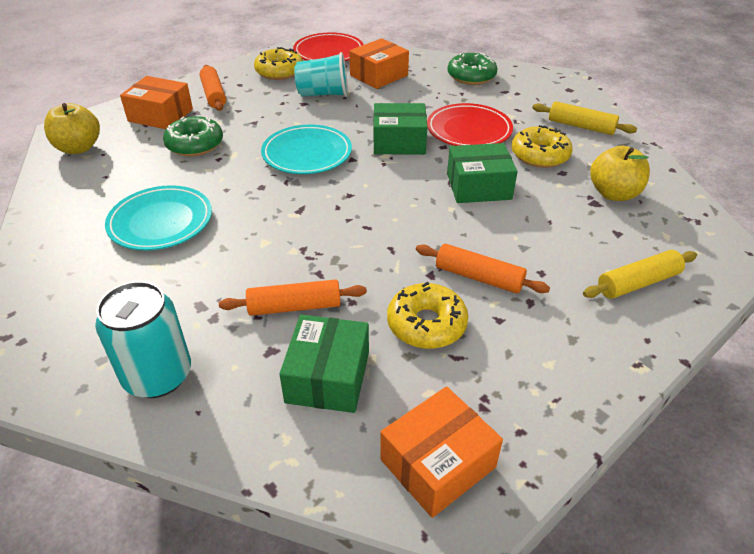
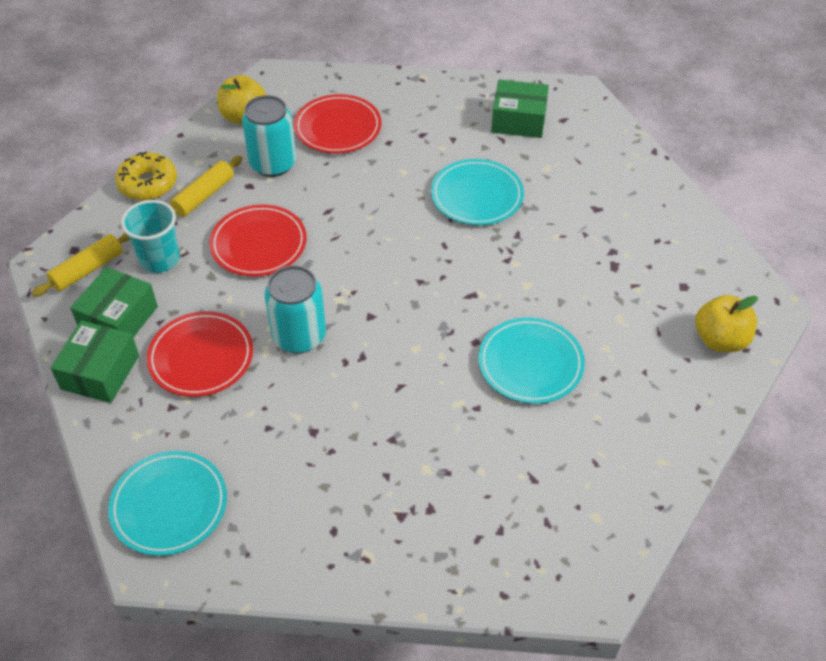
green donut: [163,116,223,156] [448,52,498,85] = 2 -> none = 0
orange box: [120,76,193,129] [349,38,409,89] [380,386,503,518] = 3 -> none = 0
orange rolling pin: [199,65,226,111] [219,279,367,316] [416,244,550,294] = 3 -> none = 0
red plate: [293,32,364,61] [427,103,513,146] = 2 -> [147,311,253,397] [209,204,307,276] [294,94,382,153] = 3
turquoise can: [95,281,191,398] = 1 -> [242,95,296,177] [264,265,326,353] = 2
turquoise plate: [105,185,212,251] [261,125,352,174] = 2 -> [108,451,227,556] [431,159,524,225] [478,317,585,404] = 3
yellow donut: [254,47,303,80] [387,282,468,349] [512,125,573,168] = 3 -> [115,152,177,200] = 1

